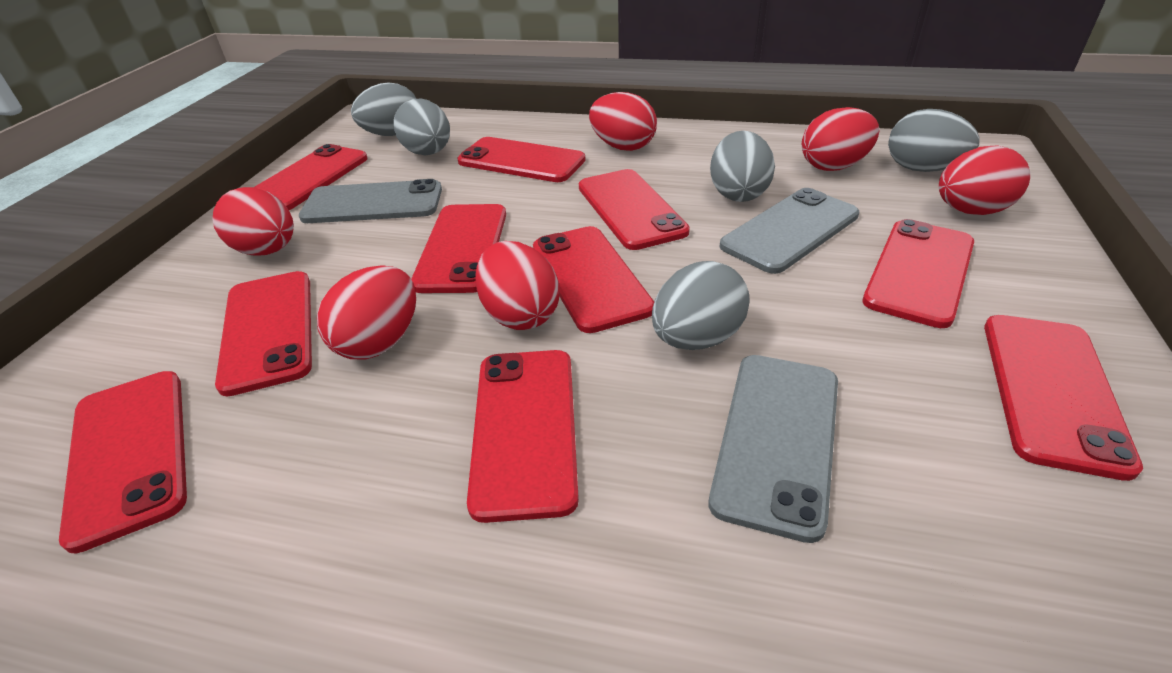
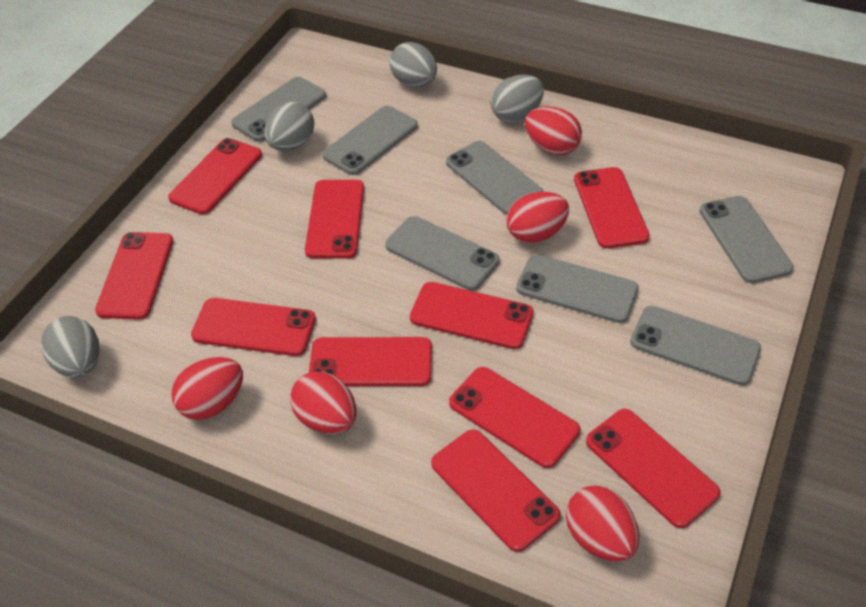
grey egg: [351,82,417,136] [394,98,450,155] [652,261,750,350] [710,131,775,202] [888,109,980,172] = 5 -> [41,316,100,378] [264,102,314,151] [389,42,437,87] [490,74,544,122] = 4
grey phone: [299,179,442,223] [709,355,838,543] [719,188,859,274] = 3 -> [231,77,326,142] [322,106,418,175] [385,216,499,290] [446,141,544,215] [516,254,639,323] [630,306,761,386] [699,196,794,283] = 7
red egg: [212,187,294,256] [317,265,416,359] [476,241,560,330] [589,92,657,151] [802,107,879,171] [939,146,1030,215] = 6 -> [171,357,243,420] [290,371,357,434] [506,192,569,244] [525,106,582,155] [566,486,639,562] = 5

